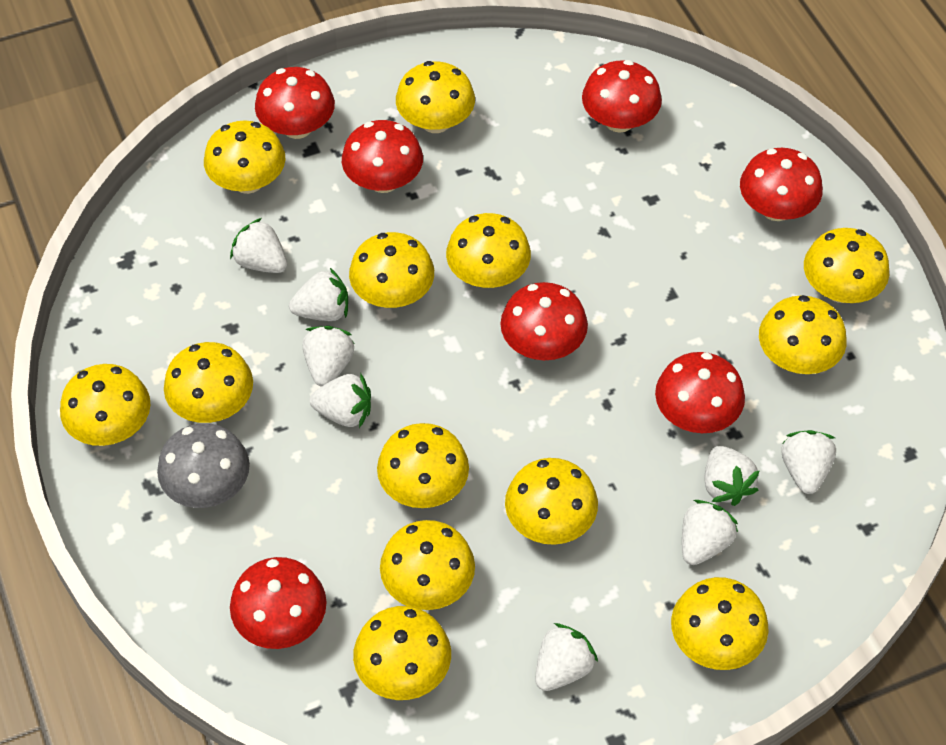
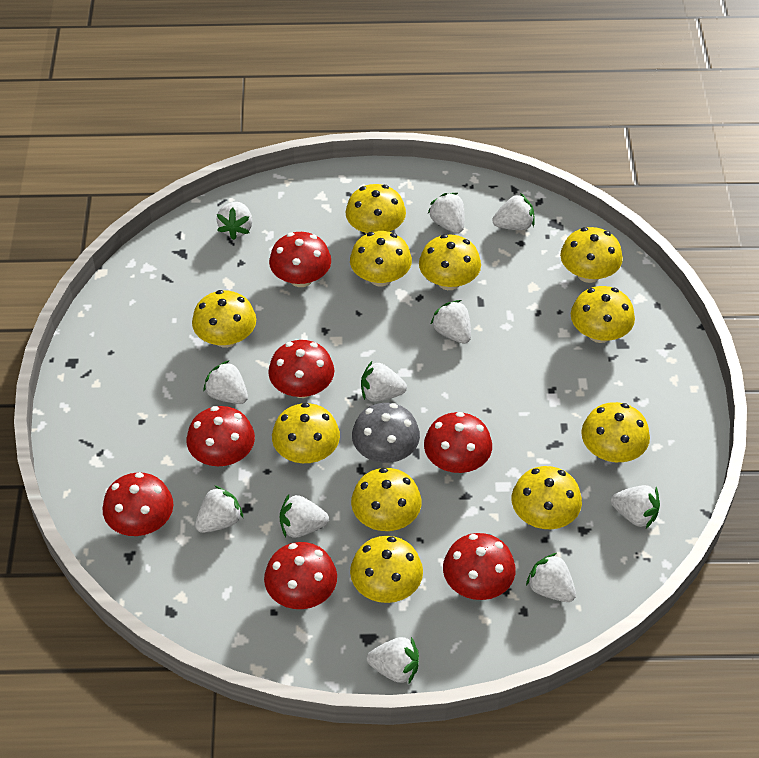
white strawberry: [230,218,287,273] [289,268,348,321] [303,326,354,387] [310,372,371,428] [535,623,598,691] [682,500,738,565] [704,446,760,506] [782,430,836,494] = 8 -> [195,485,243,533] [203,360,248,404] [216,202,253,240] [279,495,329,538] [361,361,407,402] [367,637,419,684] [428,193,465,233] [431,300,471,344] [492,193,535,230] [526,553,576,602] [611,485,660,528] = 11
yellow mushroom: [60,364,150,446] [164,342,253,423] [204,120,285,194] [349,232,434,308] [353,606,451,700] [377,423,469,508] [380,520,475,610] [396,61,475,133] [446,213,531,288] [505,458,598,545] [671,577,769,670] [759,295,847,374] [804,228,889,303] = 13 -> [192,290,256,348] [272,403,340,463] [346,184,406,234] [350,231,412,286] [350,536,423,603] [351,468,422,531] [419,234,481,290] [512,466,582,529] [560,227,623,283] [571,286,635,343] [581,402,650,462] = 11

